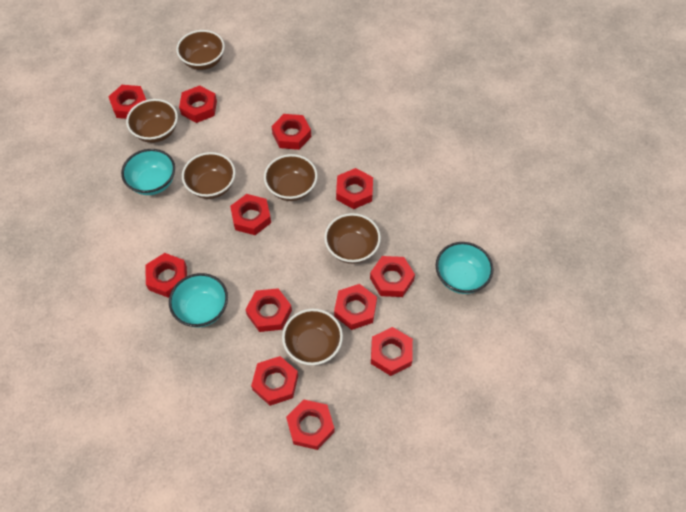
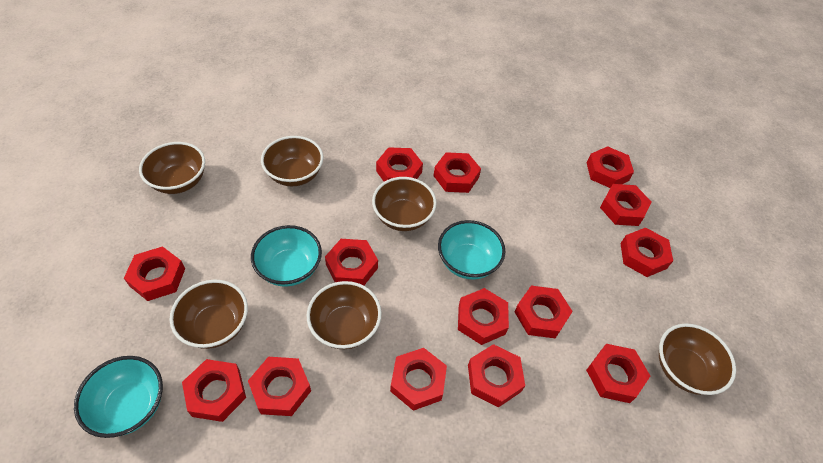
red nut: [108,85,146,119] [146,253,187,298] [179,86,217,123] [230,194,271,235] [245,288,292,332] [251,356,298,406] [271,114,311,150] [286,399,335,450] [334,284,377,330] [336,168,373,209] [370,256,415,297] [371,327,413,376] = 12 -> [124,246,185,301] [182,359,246,422] [248,357,311,416] [325,239,378,285] [376,147,423,182] [390,348,447,411] [434,152,481,193] [458,288,509,345] [468,344,525,407] [515,286,573,339] [586,344,650,403] [587,146,634,188] [600,184,651,226] [620,228,673,277] = 14

